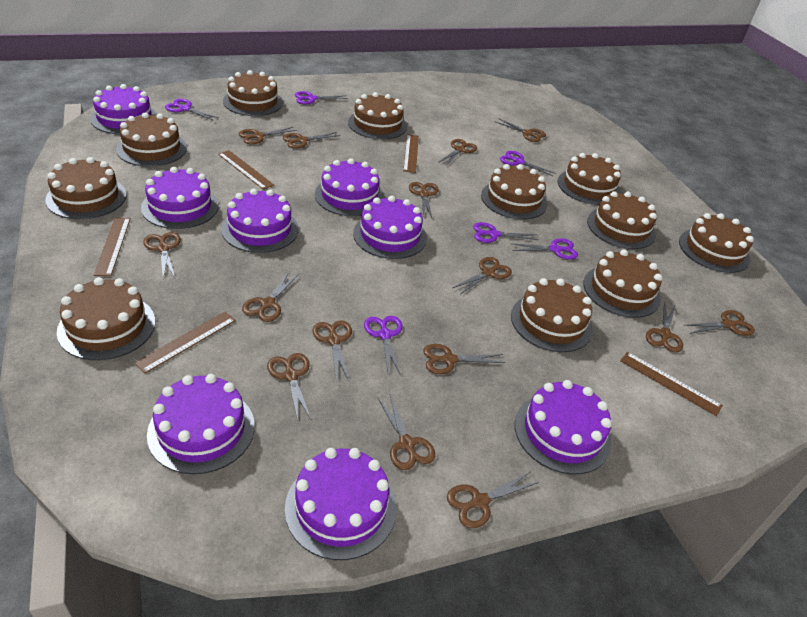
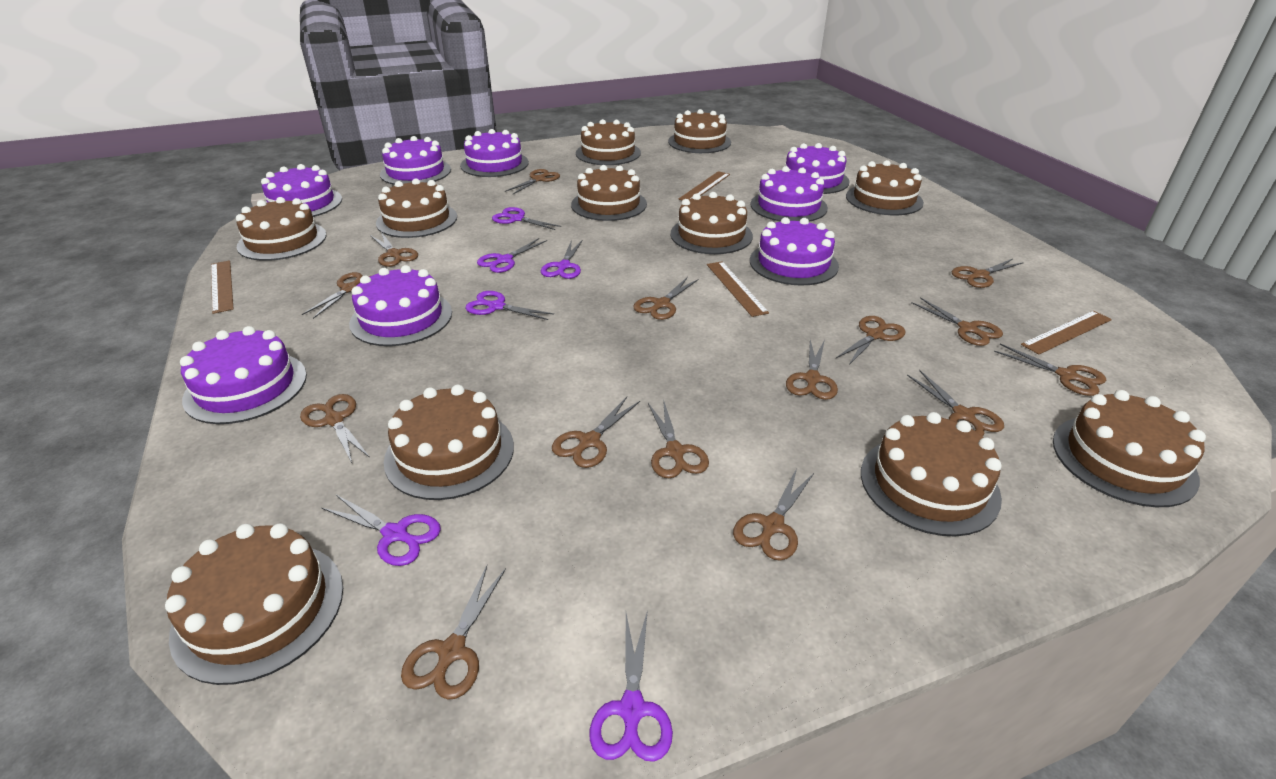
brown ruler: [94,217,130,276] [134,312,236,373] [218,150,274,190] [403,134,419,173] [620,352,723,416] = 5 -> [211,260,234,314] [678,171,730,201] [707,261,769,317] [1021,311,1112,354] = 4

